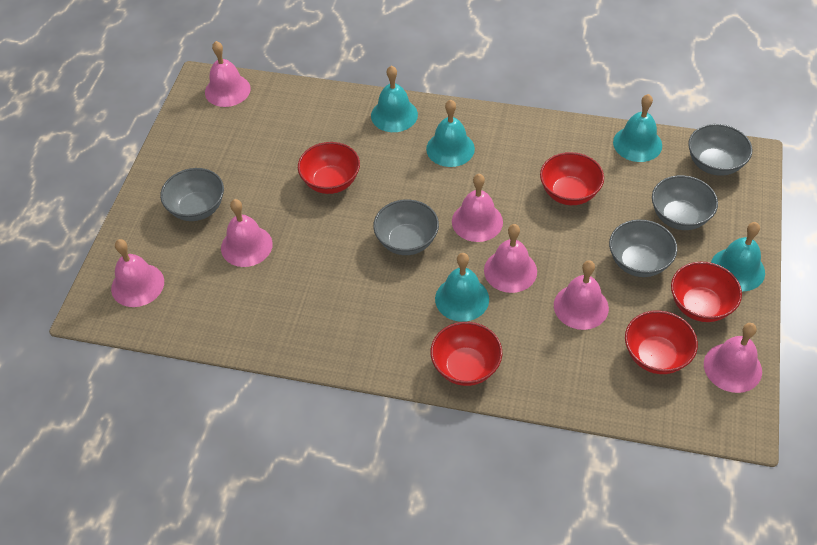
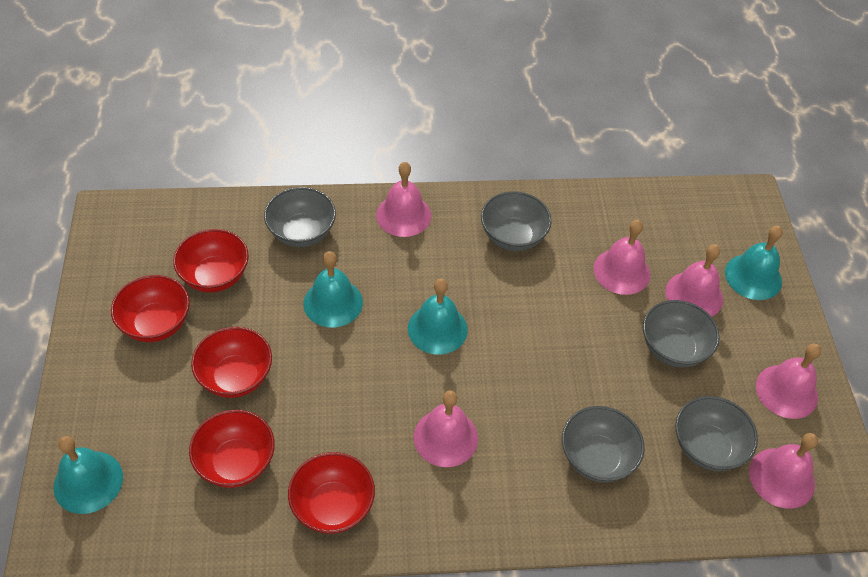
pink bell: [111,239,164,307] [205,41,251,107] [221,199,273,267] [452,174,503,242] [484,224,537,293] [554,260,609,330] [704,323,762,393] = 7 -> [376,162,431,237] [414,391,478,467] [594,220,650,295] [665,244,723,317] [749,433,818,509] [756,343,821,419] = 6
turquoise bell: [371,65,418,132] [426,100,475,167] [435,253,489,322] [613,94,662,162] [711,222,765,291] = 5 -> [53,436,123,514] [303,251,363,328] [408,278,468,355] [725,226,783,300] = 4

